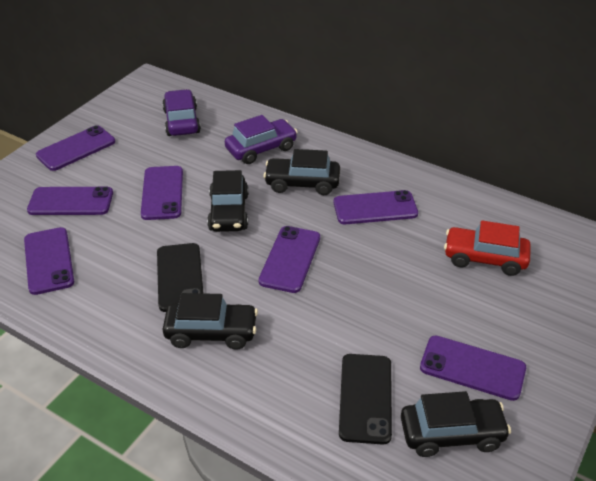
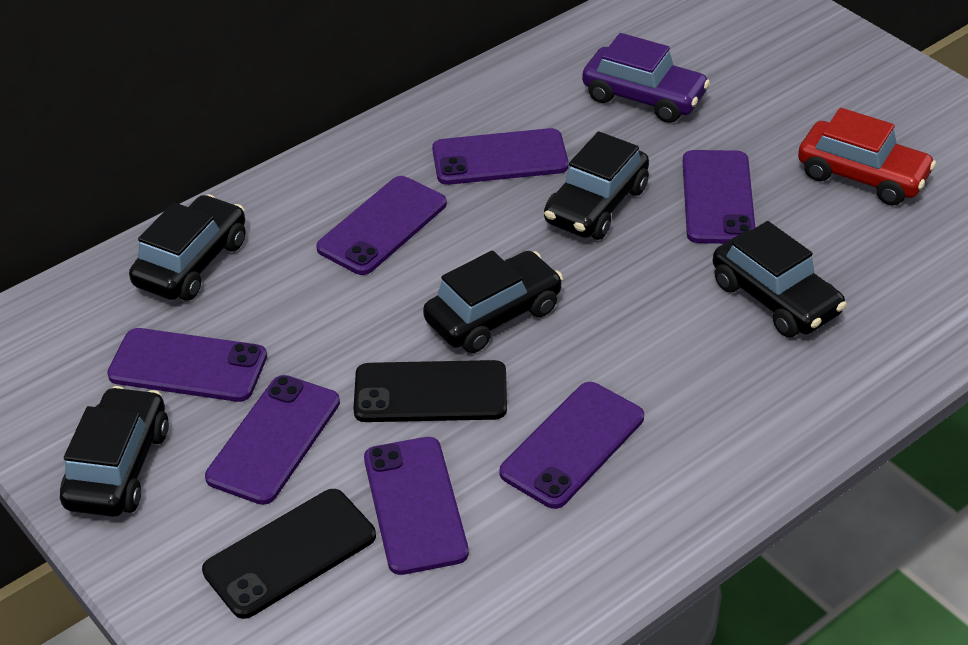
black car: [163,293,258,350] [207,170,249,232] [263,149,340,195] [401,391,511,457] = 4 -> [60,386,169,517] [129,194,246,301] [423,250,563,353] [544,131,649,240] [713,221,847,337] = 5
purple car: [162,89,201,136] [225,115,298,164] = 2 -> [582,33,710,123] = 1

